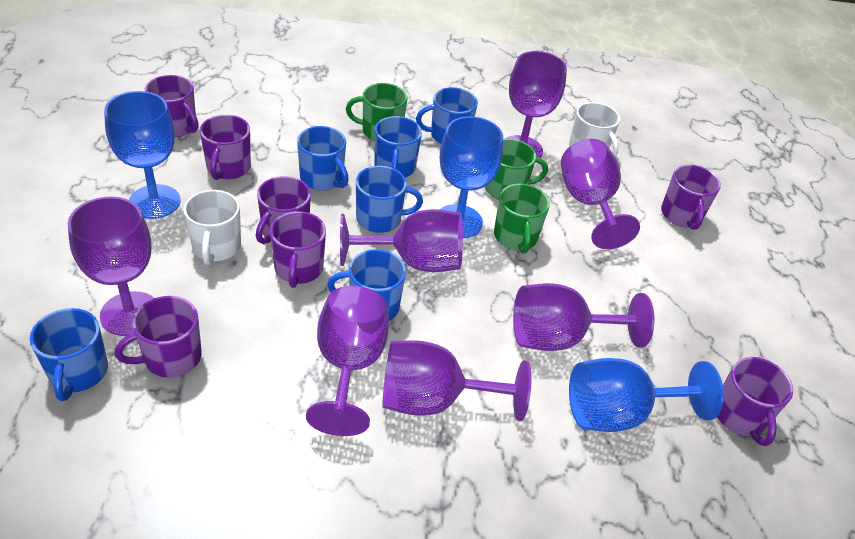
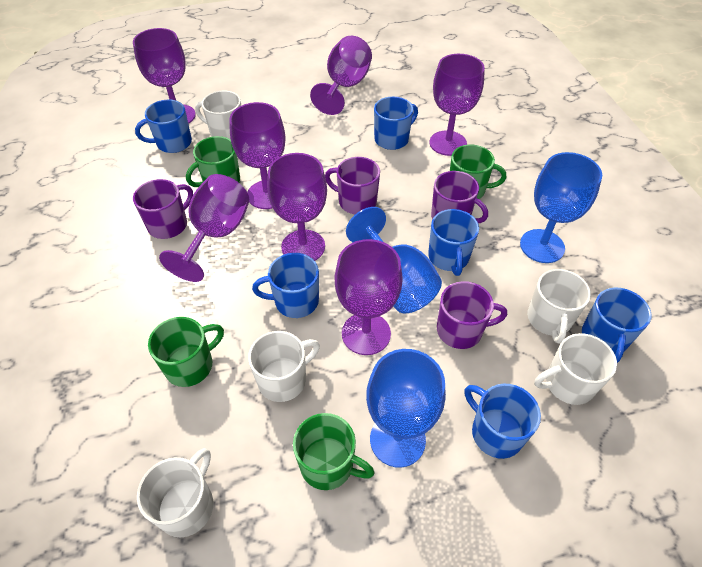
green mug: [346,83,407,141] [485,139,548,200] [494,183,550,254] = 3 -> [148,317,224,387] [186,136,240,187] [293,413,374,490] [450,145,506,199] = 4
purple mug: [114,296,202,378] [145,75,199,137] [200,115,251,180] [256,176,311,244] [270,211,326,288] [661,165,721,230] [717,357,793,446] = 7 -> [133,179,193,239] [325,157,380,214] [431,171,488,223] [437,281,507,349] = 4
white mug: [183,190,241,265] [569,102,620,157] = 2 -> [137,448,213,537] [195,91,241,140] [248,331,320,402] [527,269,591,344] [534,333,617,405] = 5

